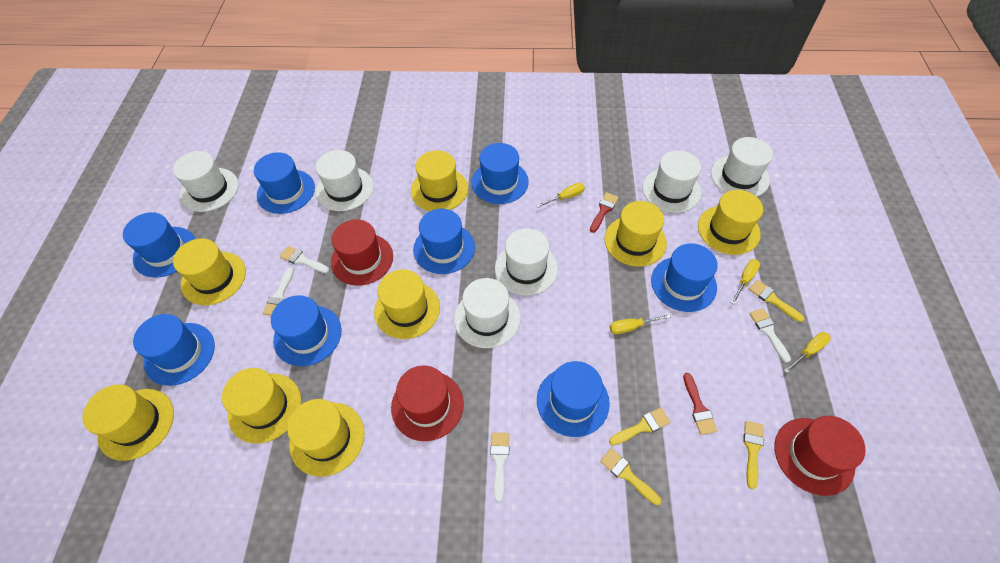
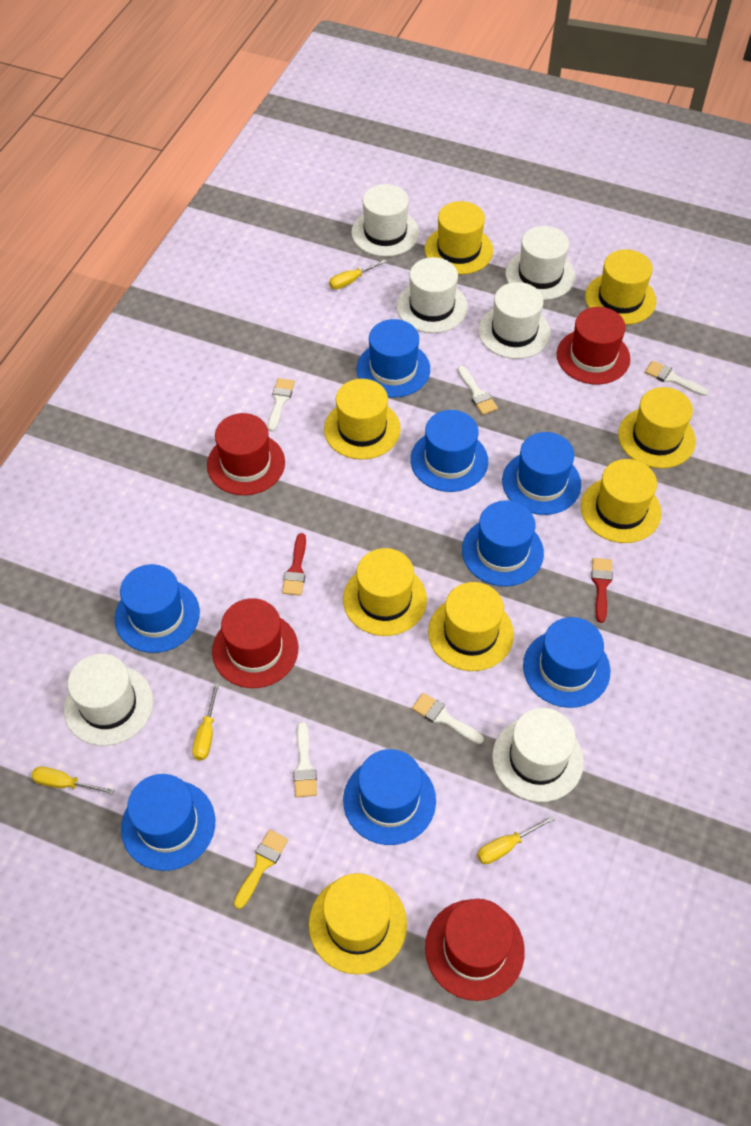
red hat: [331,219,393,286] [391,366,464,441] [774,416,866,496] = 3 -> [207,413,285,495] [212,598,298,688] [425,899,525,1001] [557,307,630,385] = 4
white brush: [263,267,294,315] [280,246,329,273] [490,433,509,502] [749,308,791,363] = 4 -> [268,378,295,432] [293,722,317,797] [412,693,484,744] [457,366,498,415] [645,361,708,396] = 5
yellow brush: [600,448,661,505] [609,408,671,445] [743,421,764,489] [749,280,805,322] = 4 -> [234,830,288,909] = 1

